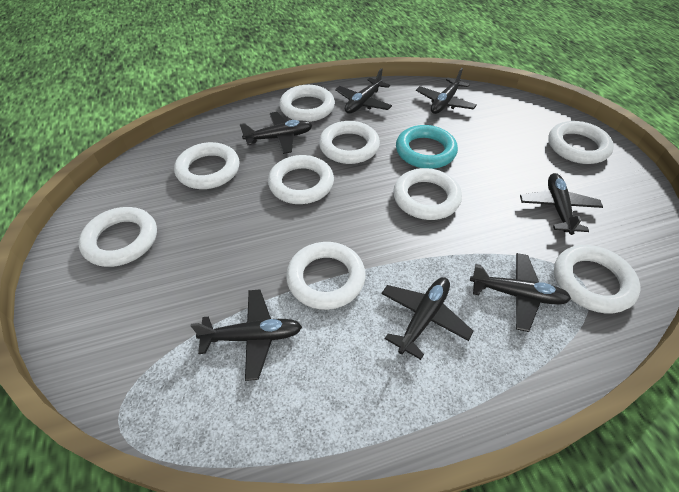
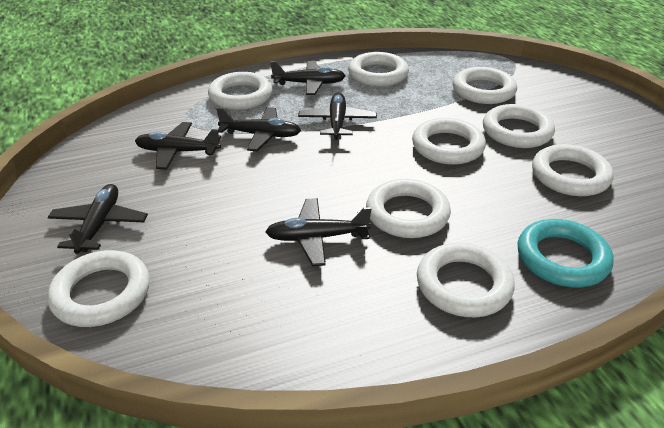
black plane: [191,290,302,381] [240,112,312,154] [335,68,392,114] [381,277,474,360] [416,68,477,114] [470,253,571,332] [520,173,603,235] = 7 -> [47,184,148,254] [135,122,221,170] [216,107,301,151] [265,198,372,266] [270,61,345,95] [298,93,377,139] = 6

